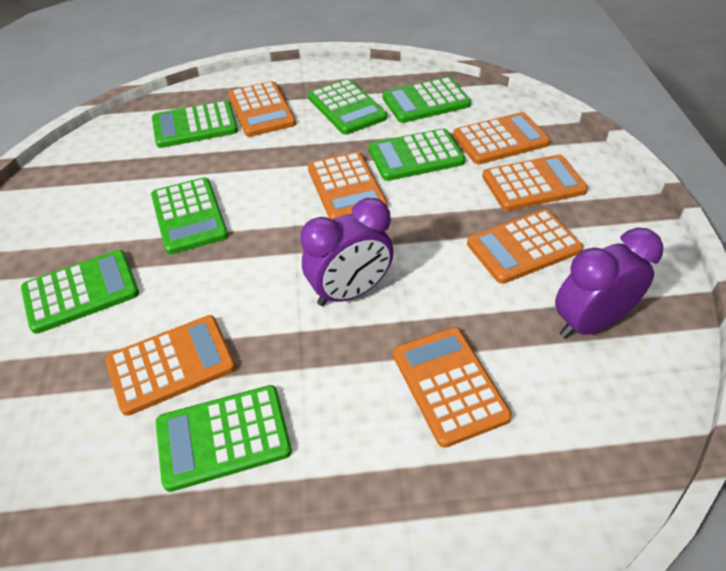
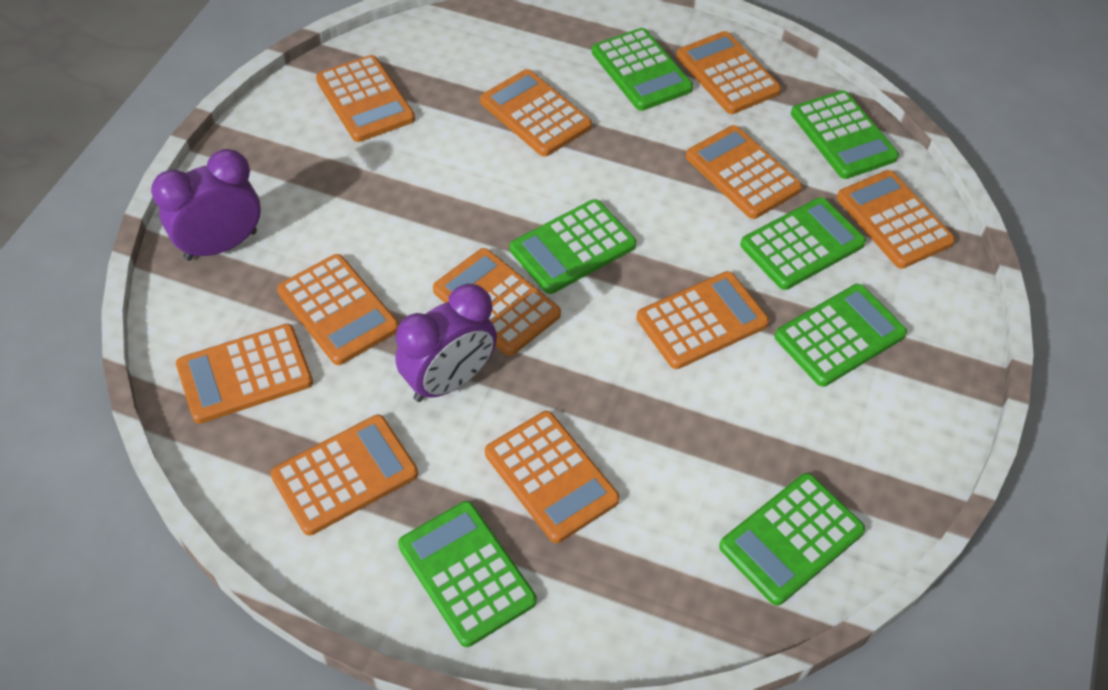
orange calculator: [105,315,236,416] [228,81,296,137] [308,152,388,220] [393,327,512,448] [453,112,550,164] [467,209,583,284] [482,154,588,211] = 7 -> [176,324,313,424] [270,415,418,535] [277,254,399,365] [316,55,415,142] [433,248,561,356] [480,69,592,157] [485,411,620,543] [636,271,769,369] [676,31,781,114] [686,125,802,219] [837,170,955,269] = 11

